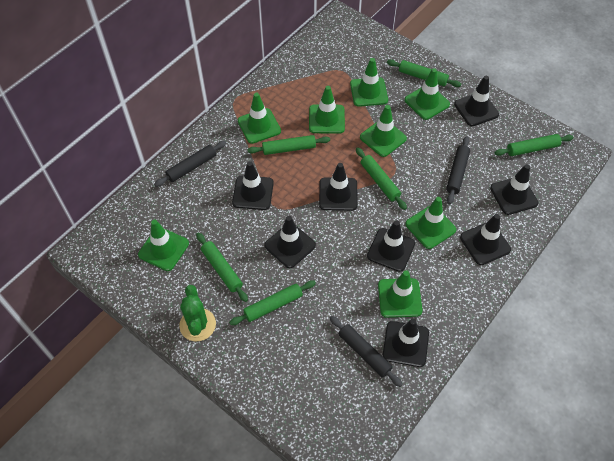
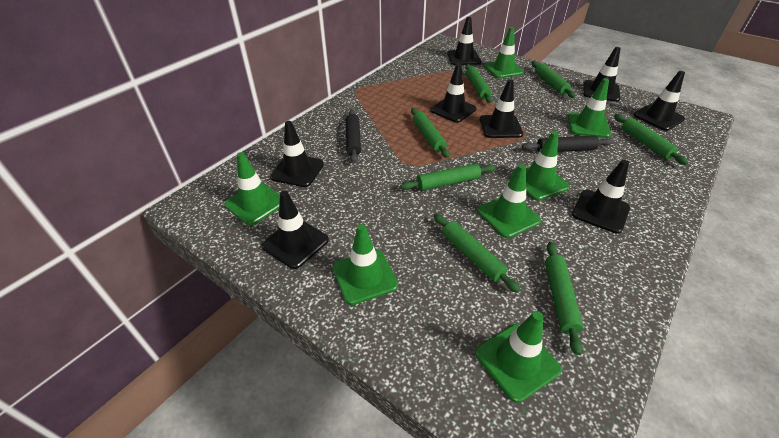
black rolling pin: [154,141,226,187] [330,316,403,387] [446,136,470,204] = 3 -> [346,109,361,163] [522,135,613,152] = 2
green cactus: [179,285,216,341] = 1 -> none = 0
green rolling pin: [196,233,248,302] [229,280,316,325] [247,135,330,155] [356,147,407,210] [387,59,461,87] [494,134,574,156] = 6 -> [401,163,496,191] [411,108,450,158] [434,214,521,293] [465,64,493,103] [532,61,576,98] [545,242,583,355] [614,114,689,165] = 7
green traffic cone: [138,220,189,271] [238,93,281,144] [309,86,345,134] [350,58,388,107] [360,105,407,157] [378,270,422,318] [405,68,450,120] [405,197,456,249] = 8 -> [224,152,280,225] [332,224,398,305] [475,311,561,403] [477,164,541,238] [484,27,524,78] [510,131,570,200] [568,78,611,138] = 7

